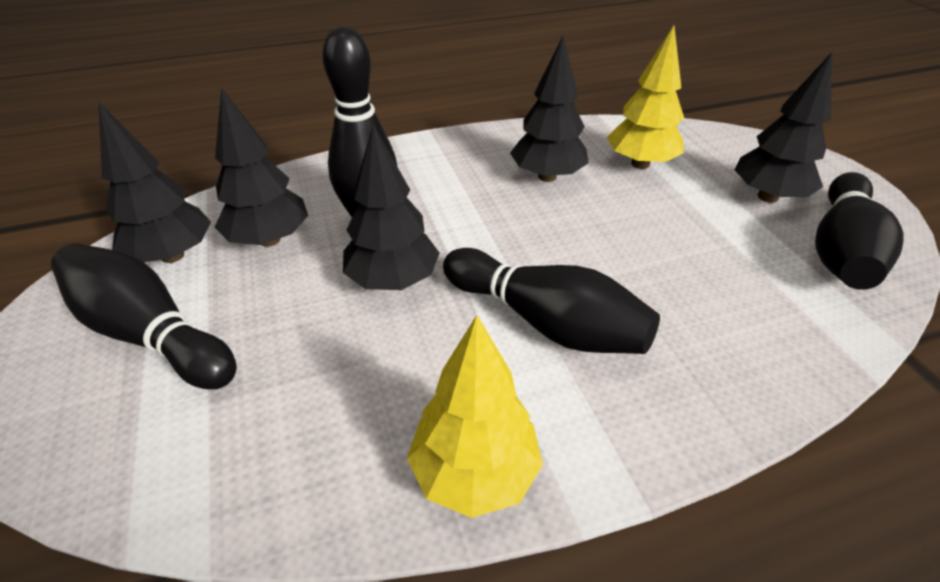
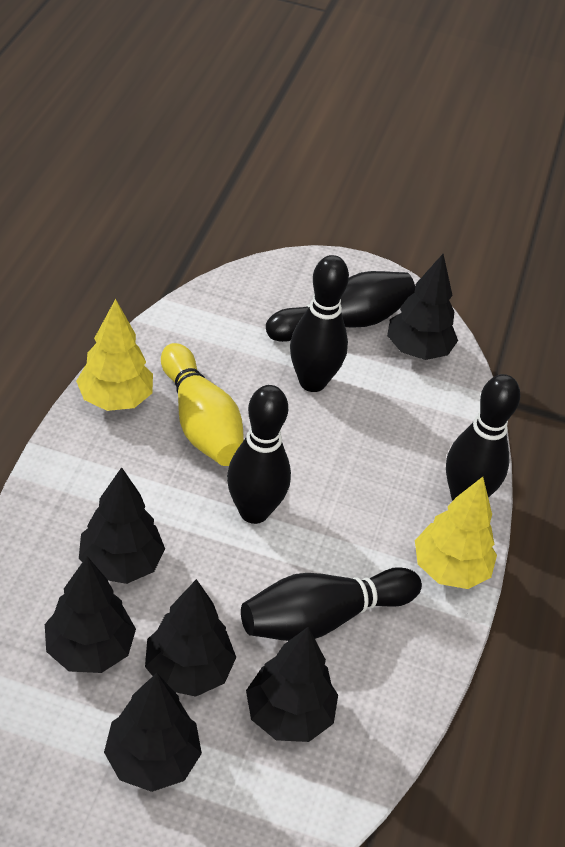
black bowling pin: [51,243,237,389] [323,27,398,217] [443,248,660,354] [815,172,904,290] = 4 -> [227,385,291,524] [241,567,422,641] [266,271,415,342] [290,255,349,392] [446,374,520,501] = 5
black tree: [98,102,211,263] [215,88,308,247] [343,125,440,290] [510,36,588,182] [735,52,832,203] = 5 -> [45,556,136,673] [79,467,165,584] [104,673,202,792] [145,579,236,697] [246,627,338,742] [387,254,458,360] = 6
yellow bowling pin: none = 0 -> [161,343,244,466] = 1

